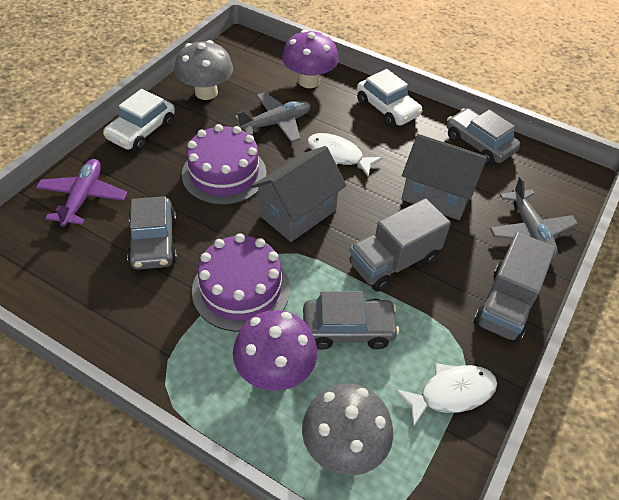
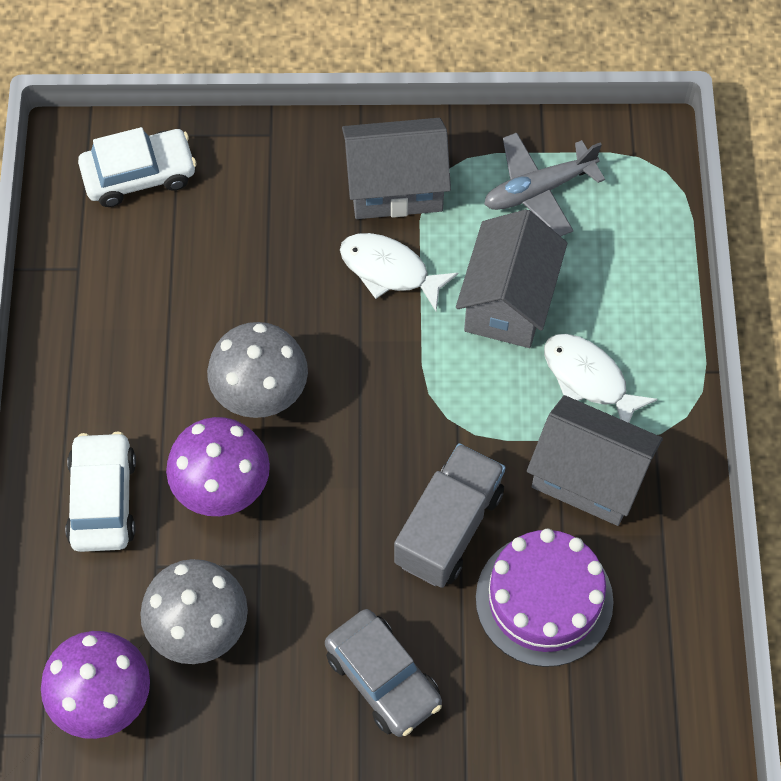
grey car: [127,196,177,270] [303,291,399,350] [447,108,520,165] = 3 -> [325,609,442,737] = 1
grey house: [251,146,347,242] [402,134,487,220] = 2 -> [342,118,451,219] [456,209,567,348] [527,395,663,526] = 3
grey plane: [235,92,311,143] [490,176,578,259] = 2 -> [484,133,605,236] = 1
grey truck: [349,198,451,291] [474,232,556,343] = 2 -> [394,443,506,588] = 1
purple cake: [182,124,267,205] [192,233,290,332] = 2 -> [476,529,614,667] = 1
purple plane: [36,159,127,227] = 1 -> none = 0

